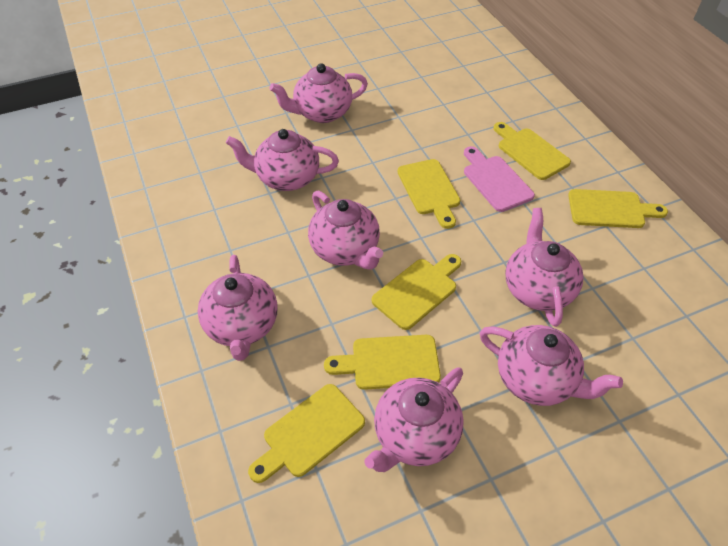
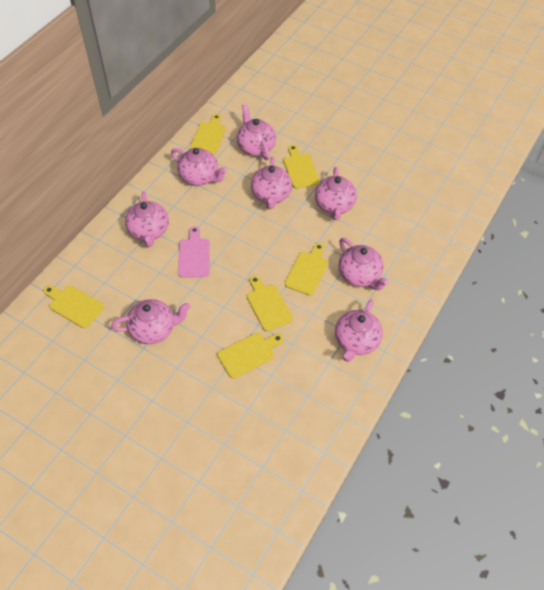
pink teapot: [198,255,278,361] [226,129,339,191] [270,63,368,123] [308,191,383,270] [364,367,464,472] [480,325,623,406] [505,208,583,327] = 7 -> [111,299,191,344] [125,191,169,247] [171,148,227,186] [237,104,276,160] [251,157,292,209] [315,167,357,220] [335,300,383,362] [338,238,389,291] = 8

